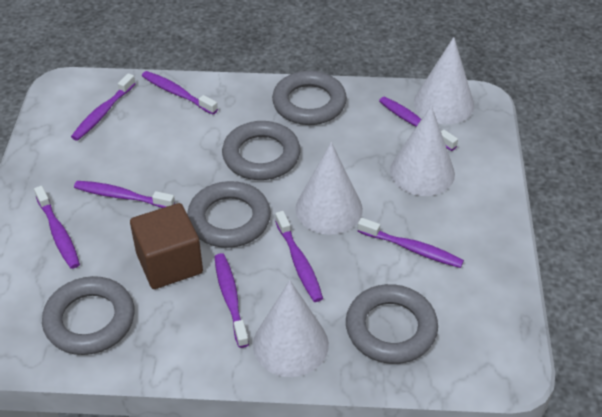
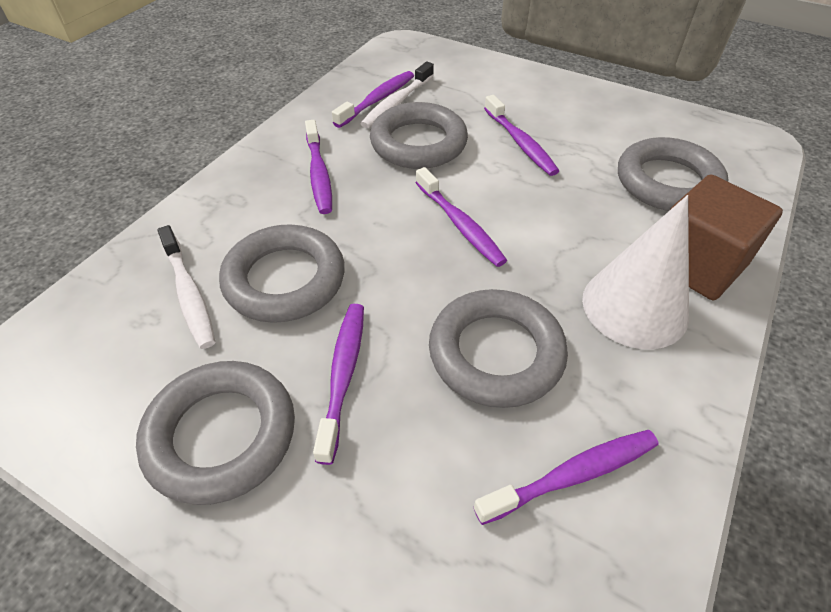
purple toothbrush: [34,186,80,269] [71,73,136,141] [74,181,175,208] [142,71,218,115] [215,253,249,348] [275,211,323,302] [358,218,464,268] [379,96,458,151] = 8 -> [305,120,332,214] [313,304,364,465] [332,71,414,128] [415,167,507,267] [474,430,658,525] [484,95,559,176] = 6
white cone: [253,280,329,377] [295,142,363,235] [390,105,455,196] [414,37,474,124] = 4 -> [582,195,689,349] = 1
white toothbrush: none = 0 -> [157,225,215,349] [360,61,434,128] = 2

